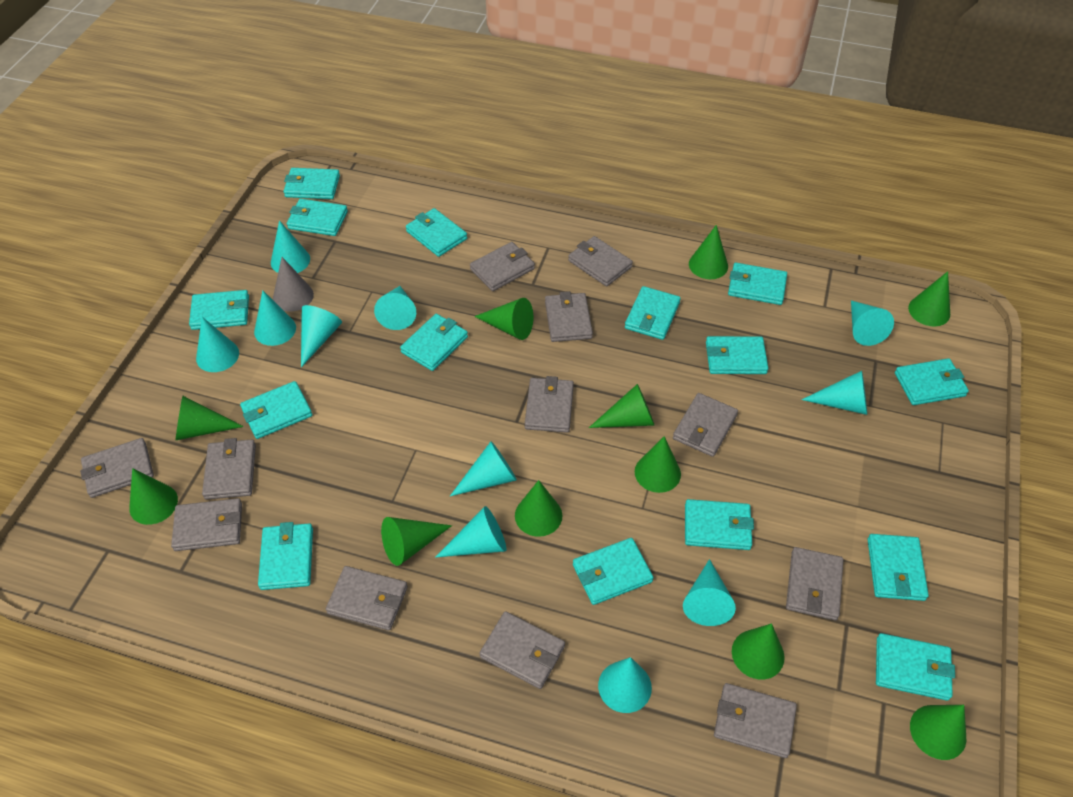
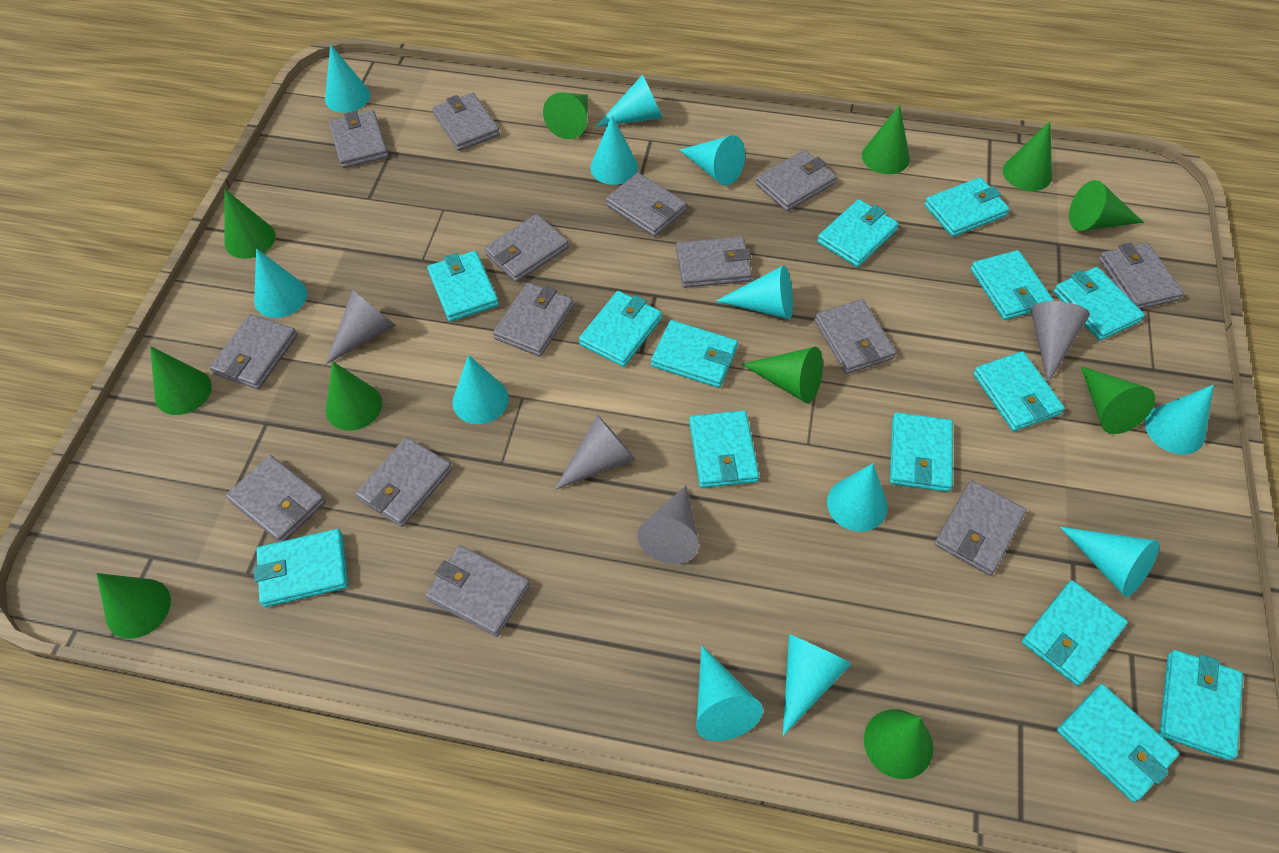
grey cone: [273,257,314,312] = 1 -> [325,290,396,365] [554,415,636,490] [637,486,699,564] [1031,301,1090,383] = 4
grey wallet: [80,438,154,498] [171,498,242,551] [202,438,256,500] [326,566,408,630] [470,242,535,291] [479,611,565,689] [525,376,574,433] [545,291,593,342] [568,236,633,287] [673,393,738,457] [714,683,797,758] [786,547,843,620] = 12 -> [209,314,297,389] [226,455,326,542] [329,110,388,168] [355,437,452,527] [425,545,530,637] [432,93,500,151] [484,214,569,282] [493,283,574,356] [606,173,687,237] [676,237,752,288] [756,150,836,211] [814,299,896,374] [934,480,1026,576] [1099,242,1184,309] = 14
turquoise cone: [196,317,239,372] [254,290,296,346] [271,220,310,273] [301,305,342,367] [374,286,416,330] [435,506,506,558] [450,441,517,496] [598,657,652,713] [683,559,736,626] [801,371,867,415] [851,301,894,346] = 11 -> [254,248,307,318] [325,44,370,113] [453,355,509,424] [590,116,638,185] [596,74,663,127] [680,135,745,186] [696,646,763,741] [716,265,793,319] [783,634,852,736] [827,463,887,532] [1060,527,1159,597] [1145,385,1214,454] = 12
turquoise wallet: [189,290,249,330] [240,381,312,439] [258,522,313,590] [283,168,340,199] [287,199,348,236] [400,314,468,371] [406,208,467,257] [573,538,654,605] [625,286,681,340] [685,499,754,550] [706,336,768,374] [728,263,787,305] [867,534,929,601] [876,633,955,701] [895,358,969,405] = 15 -> [254,529,348,607] [427,251,499,322] [579,291,662,367] [651,320,738,388] [689,410,759,488] [817,199,899,267] [890,412,953,492] [924,177,1010,237] [971,250,1054,320] [973,351,1065,431] [1022,580,1128,686] [1053,267,1145,341] [1057,684,1179,802] [1159,650,1243,760] = 14

